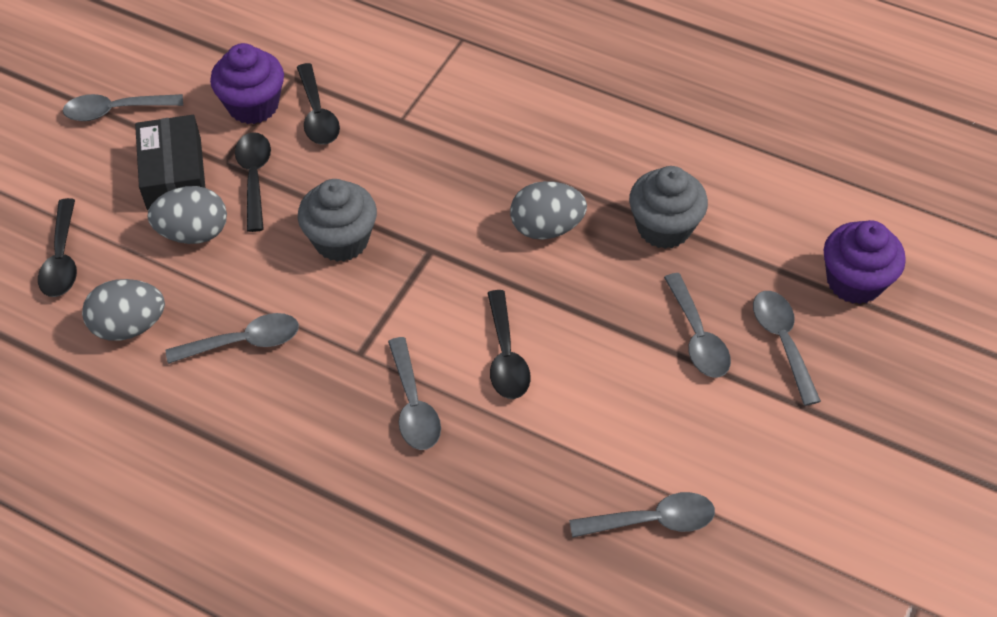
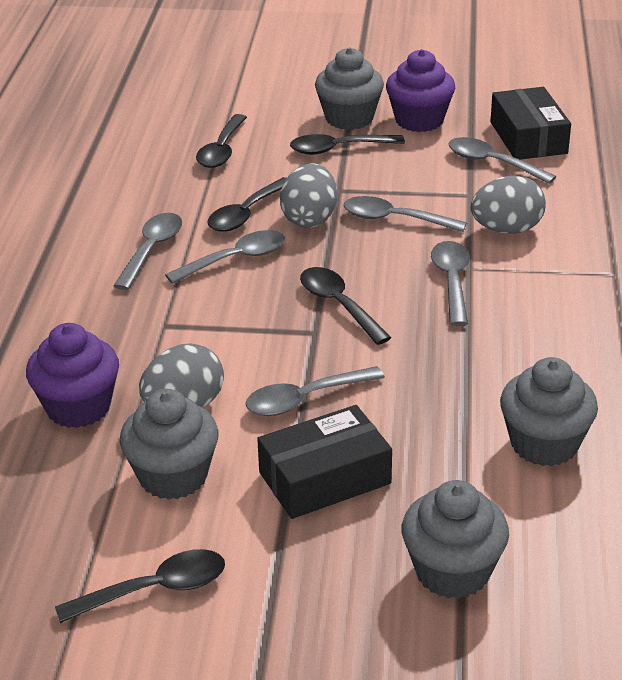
black box: [135,115,205,210] = 1 -> [257,405,392,519] [490,87,571,160] = 2
black spoon: [38,198,77,297] [235,132,271,232] [297,63,340,145] [488,290,531,399] = 4 -> [55,549,225,623] [196,114,247,168] [207,177,287,232] [290,134,405,155] [300,267,391,345] = 5
grey cupcake: [298,179,377,262] [629,166,708,249] = 2 -> [120,389,218,500] [315,48,384,130] [402,480,509,599] [500,357,598,466] = 4

